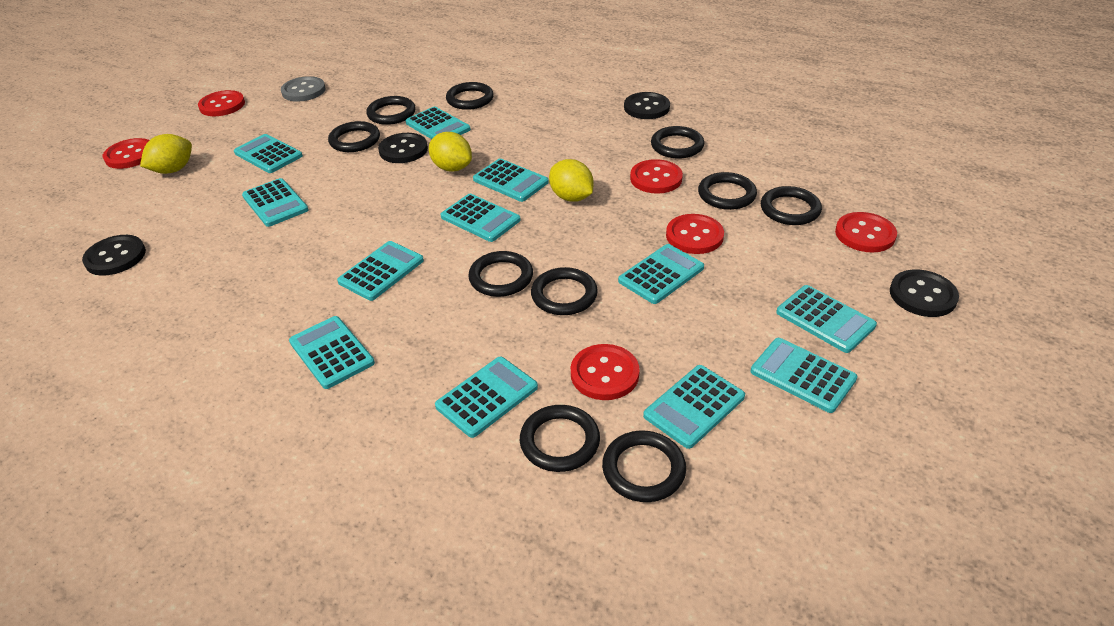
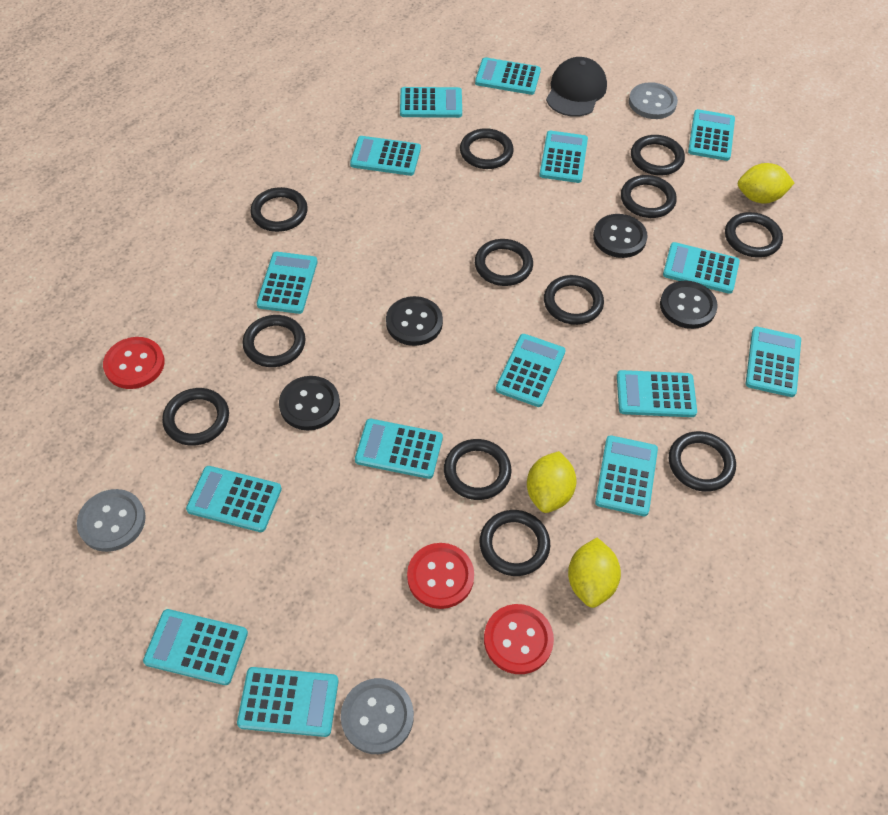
black cap: none = 0 -> [546,57,607,117] = 1
black ring: [328,121,380,152] [366,96,416,125] [446,82,494,110] [468,251,533,297] [520,405,600,472] [531,267,598,315] [602,431,686,502] [651,126,704,158] [698,172,757,210] [761,186,822,225] = 10 -> [162,388,229,446] [242,315,306,367] [250,187,308,232] [444,439,511,500] [460,128,514,169] [475,239,533,286] [480,510,550,576] [544,275,604,325] [621,175,677,218] [631,135,685,175] [669,431,736,492] [725,212,783,258] = 12
grey button: [281,76,326,102] = 1 -> [77,489,146,552] [341,678,414,754] [629,82,678,119] = 3
red button: [103,138,149,169] [198,90,245,116] [571,344,640,400] [630,159,683,194] [666,214,724,254] [835,212,897,252] = 6 -> [103,337,165,389] [407,543,474,609] [484,604,554,674] = 3
turquoise calculator: [234,134,303,173] [242,178,308,227] [289,316,375,389] [337,241,424,301] [406,107,471,139] [435,357,538,438] [441,194,521,242] [473,158,549,202] [618,244,704,304] [643,365,745,449] [751,338,858,413] [776,285,877,353] = 12 -> [143,609,248,685] [186,466,282,532] [237,667,338,737] [257,252,317,314] [350,136,421,176] [355,419,443,479] [400,87,462,118] [475,57,541,95] [496,334,566,407] [539,131,588,183] [595,435,658,516] [617,370,697,417] [663,242,740,294] [688,109,735,161] [746,327,801,397] = 15

